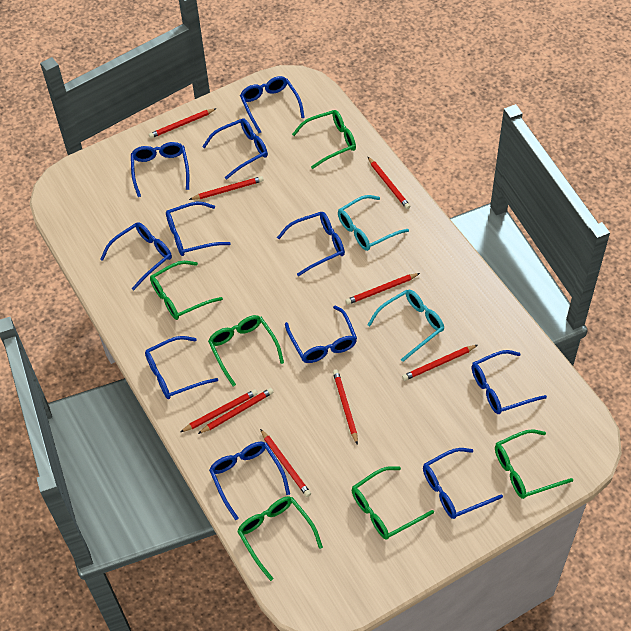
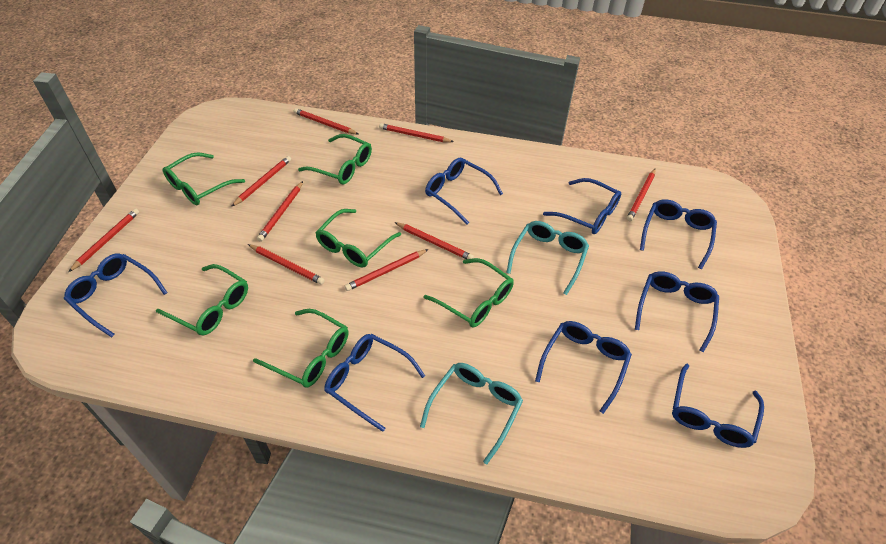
blue glasses: [100,222,172,290] [131,142,189,197] [145,336,218,399] [166,202,231,256] [202,119,268,180] [209,442,290,520] [240,76,305,133] [277,212,345,276] [285,306,357,363] [423,448,503,519] [472,350,547,414] = 11 -> [64,253,168,338] [325,334,425,432] [425,158,503,225] [535,321,632,414] [543,178,621,234] [635,271,719,352] [640,199,717,269] [672,364,764,448] = 8

